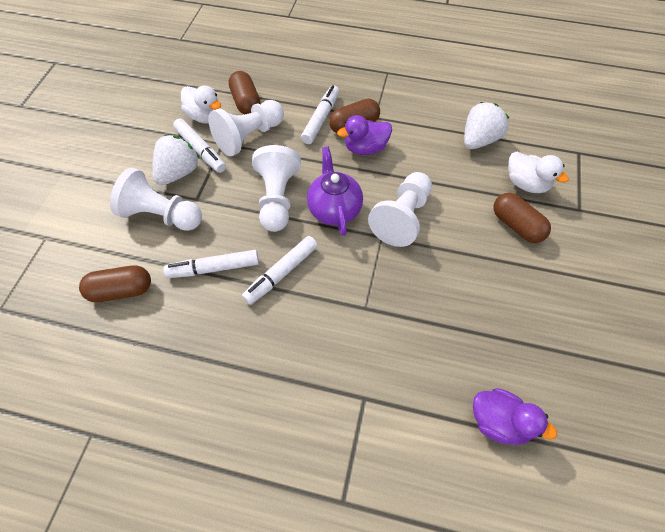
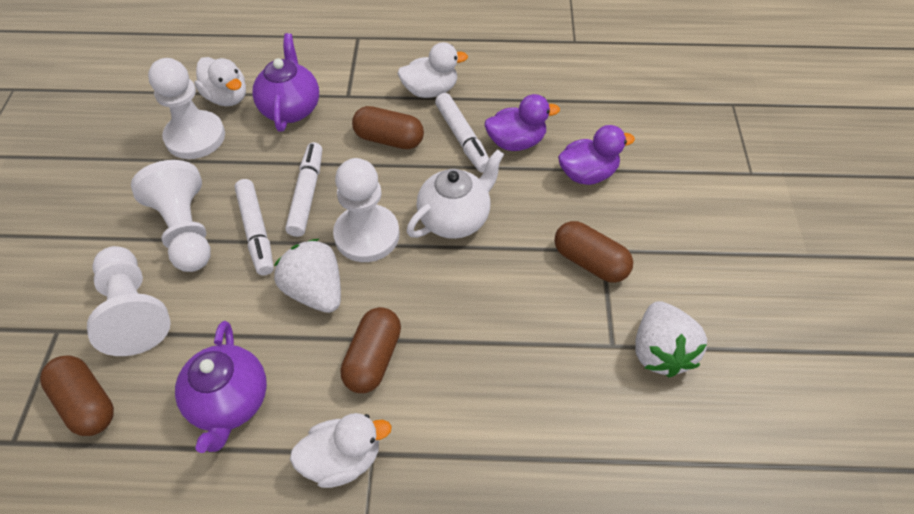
purple teapot: [307,147,363,236] = 1 -> [175,321,267,453] [252,33,319,132] = 2
white duck: [181,86,221,124] [508,152,569,193] = 2 -> [194,57,246,106] [290,413,392,488] [397,42,468,98] = 3
white marker: [163,250,259,278] [173,118,226,173] [242,236,318,305] [301,85,339,144] = 4 -> [235,179,274,276] [285,142,322,237] [435,93,489,173] = 3
white teapot: none = 0 -> [407,149,504,239] = 1

